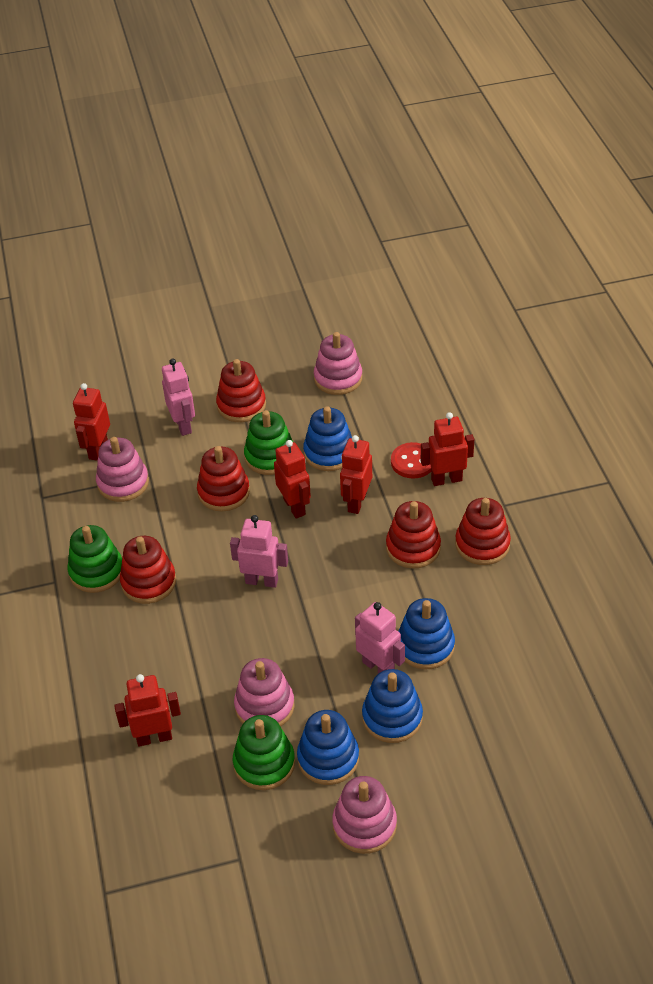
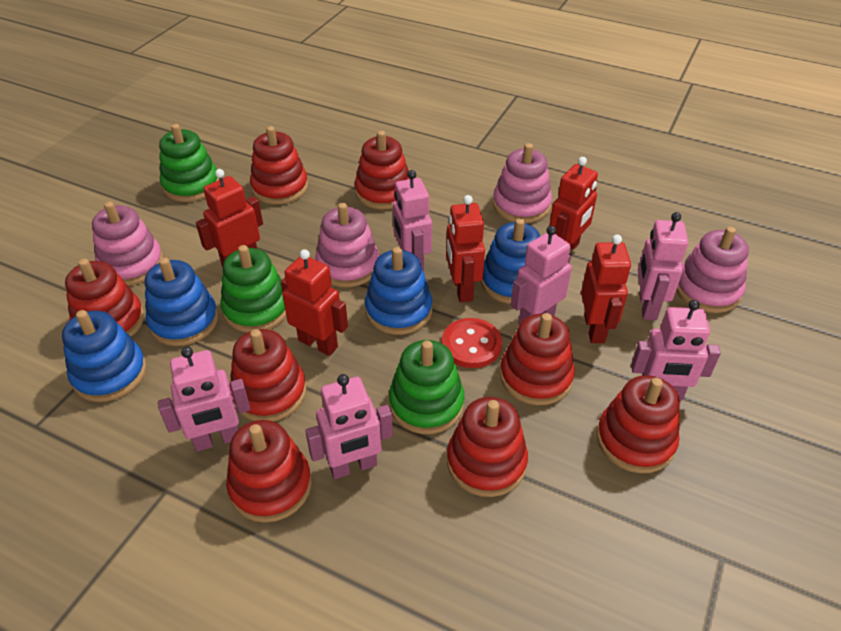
pink robot: [162,358,195,436] [230,515,288,588] [355,602,405,674] = 3 -> [158,347,250,452] [305,374,393,479] [393,170,432,272] [511,226,572,325] [631,300,721,401] [638,212,688,320] = 6
red stacking toy: [120,536,176,604] [197,446,250,511] [216,359,266,422] [386,501,441,569] [455,498,511,565] = 5 -> [65,258,144,337] [226,420,312,523] [230,329,307,421] [250,126,308,205] [355,131,410,210] [447,397,528,497] [500,313,575,405] [597,375,680,473] = 8

